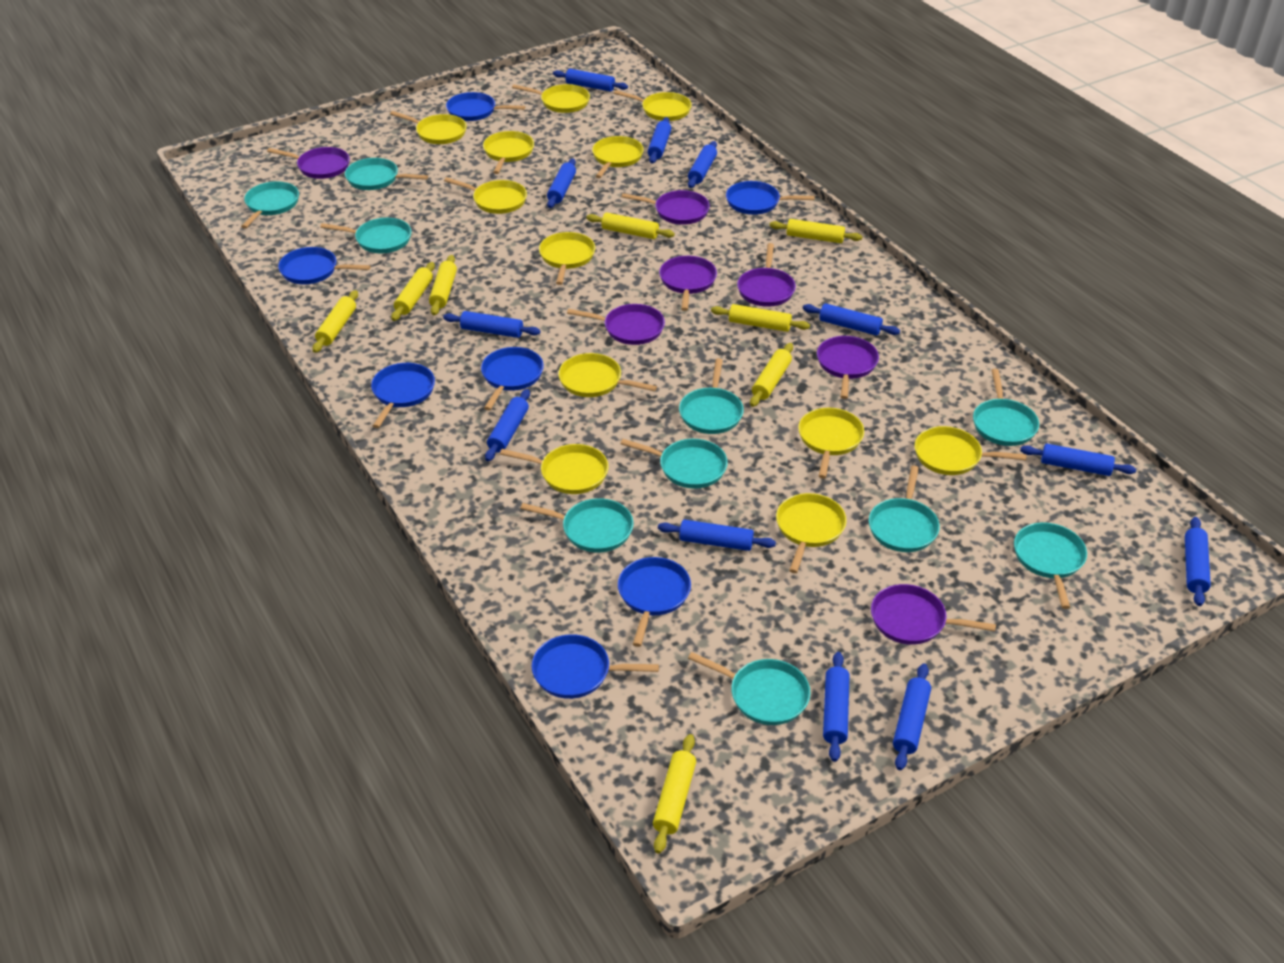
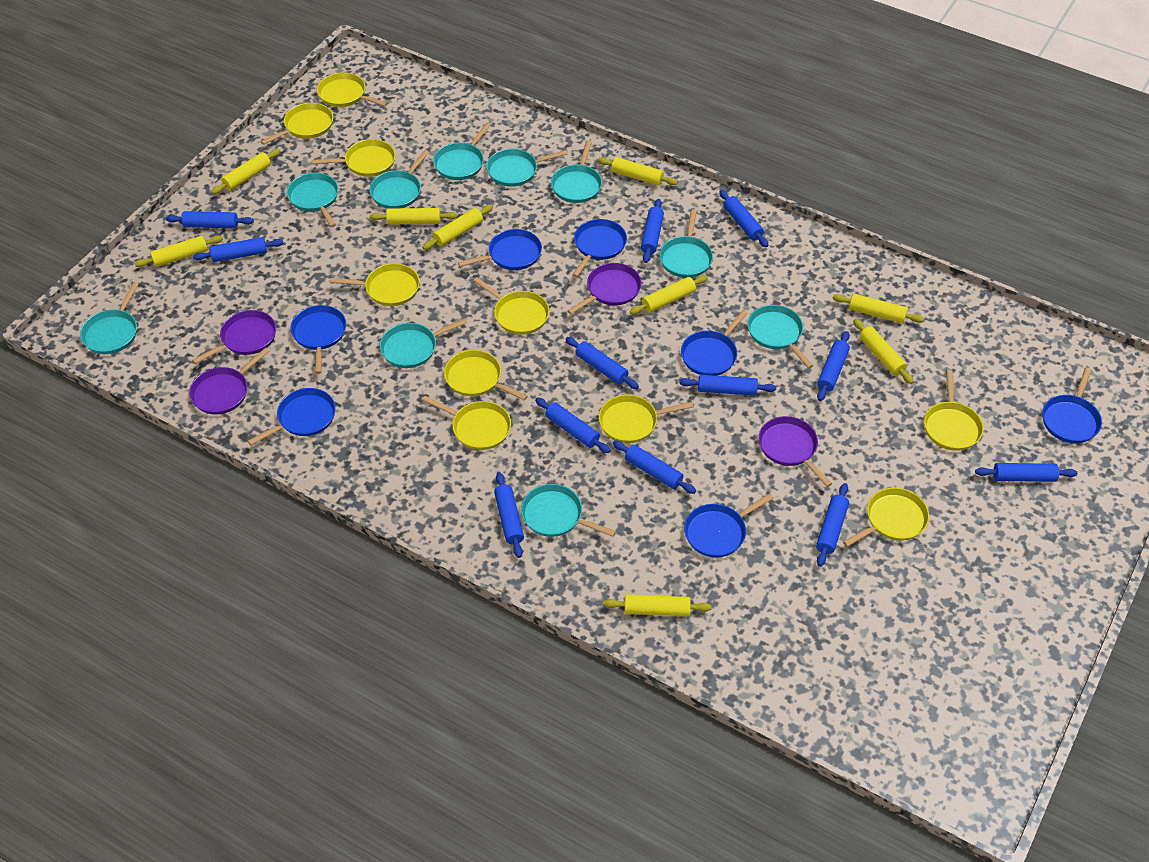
purple pan: [267,147,350,179] [567,304,665,345] [621,190,710,225] [659,256,717,311] [737,243,796,307] [817,336,879,399] [871,584,996,645] = 7 -> [189,348,269,415] [192,310,276,364] [567,263,641,314] [759,416,832,487] = 4
yellow pan: [390,111,467,144] [444,177,527,214] [483,131,534,174] [500,444,608,494] [512,84,590,113] [539,232,595,285] [558,353,657,397] [592,136,644,178] [614,90,692,121] [776,493,847,573] [798,408,864,479] [915,426,1027,475] = 12 -> [261,103,333,145] [312,139,395,177] [317,72,388,107] [330,263,420,306] [422,396,511,450] [444,350,528,400] [473,277,549,335] [599,395,693,443] [843,488,929,547] [924,370,983,451] = 10
yellow rolling pin: [312,290,358,353] [391,262,435,321] [429,255,457,315] [586,212,675,239] [653,734,696,854] [711,304,810,332] [750,343,793,407] [770,219,862,243] = 8 -> [134,236,223,267] [211,149,280,194] [369,208,457,225] [422,205,493,250] [598,157,678,186] [603,594,711,616] [630,275,708,315] [833,294,924,323] [853,319,914,384] = 9

